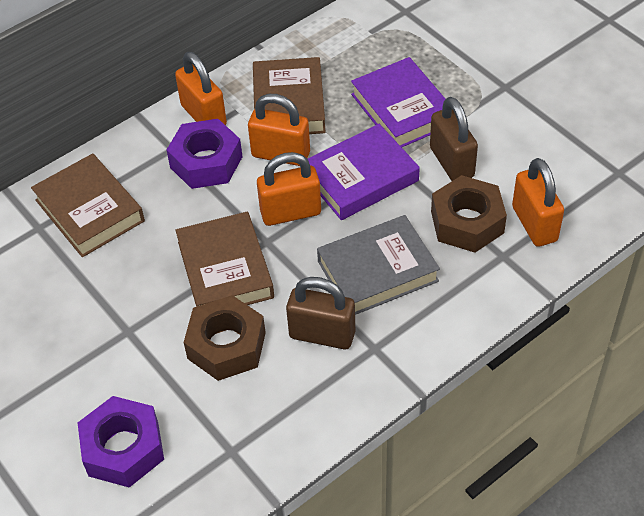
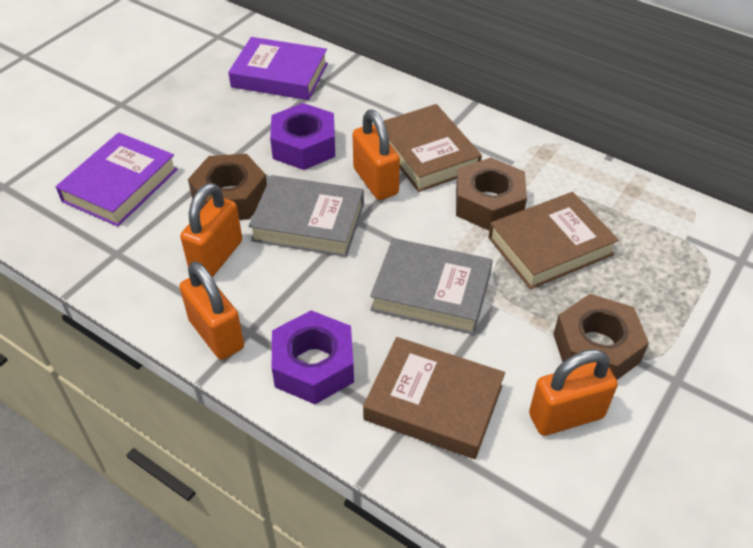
brown nut: [184,295,266,381] [431,175,507,252] = 2 -> [188,154,267,220] [456,157,527,231] [553,294,649,380] = 3
brown padlock: [286,277,355,349] [430,97,478,181] = 2 -> none = 0
grey book: [317,215,440,315] = 1 -> [249,175,364,257] [370,238,493,335] = 2

